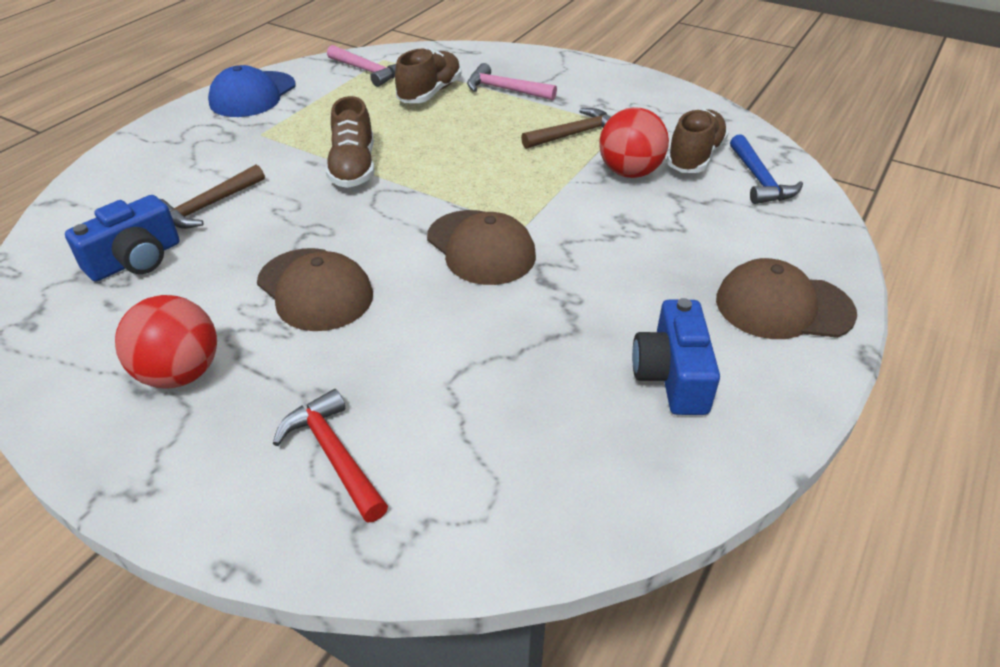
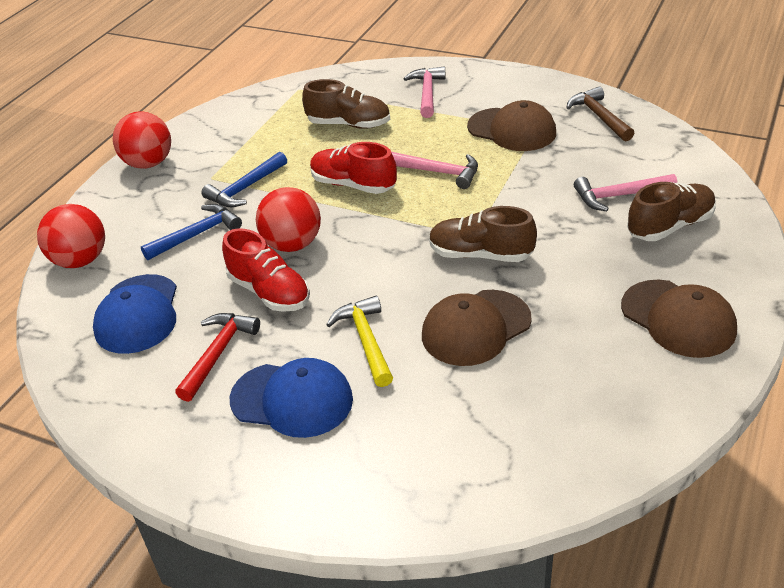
blue camera: [65,195,180,282] [632,298,720,415] = 2 -> none = 0
blue cap: [208,65,296,117] = 1 -> [93,274,177,354] [229,358,353,438] = 2
blue hammer: [730,134,803,204] = 1 -> [141,204,242,260] [201,152,287,207] = 2
brown hammer: [160,165,265,229] [521,108,611,149] = 2 -> [566,87,634,141] = 1
pink hammer: [327,45,396,87] [467,63,557,100] = 2 -> [391,152,478,189] [404,67,446,118] [574,174,677,211] = 3
red ball: [115,295,217,389] [599,107,669,178] = 2 -> [37,204,105,268] [113,111,171,169] [256,187,321,252] = 3
red shoe: none = 0 -> [222,228,310,312] [310,142,397,194] = 2
yellow hammer: none = 0 -> [326,296,393,387] = 1

